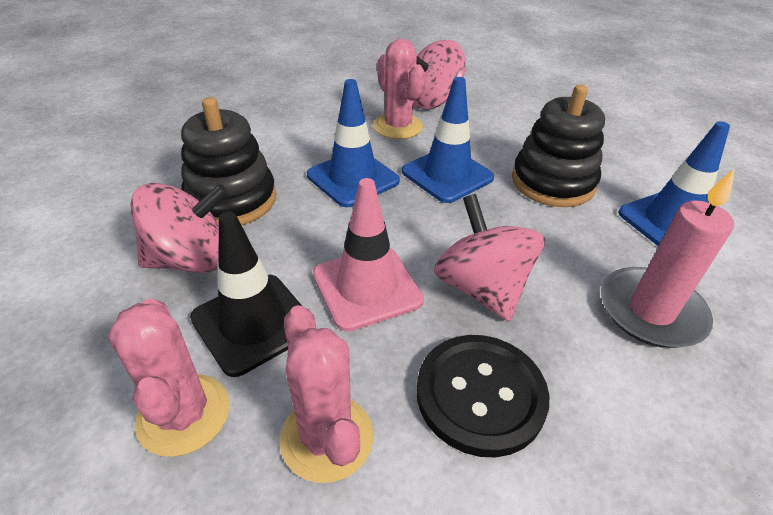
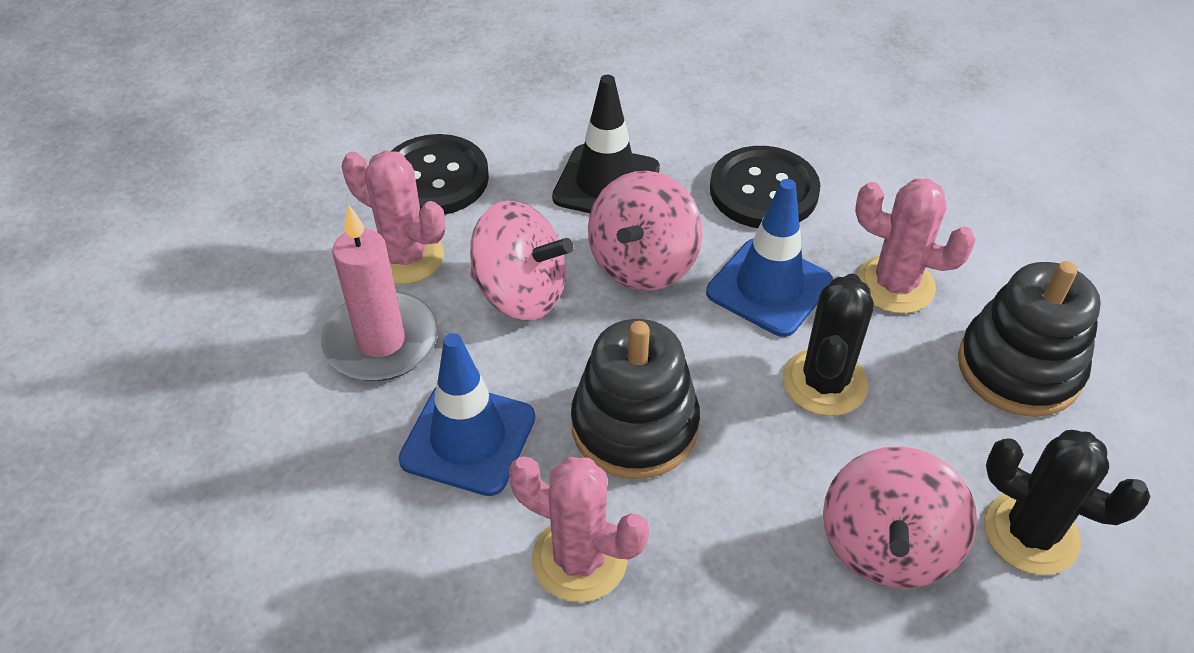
black button: [417,335,549,457] = 1 -> [391,134,489,215] [710,146,821,228] = 2
black cactus: none = 0 -> [783,274,874,416] [984,430,1151,575] = 2
blue traffic cone: [307,79,400,207] [402,77,494,203] [618,121,730,246] = 3 -> [398,333,535,496] [706,179,833,337] = 2
pink traffic cone: [313,178,424,332] = 1 -> none = 0

